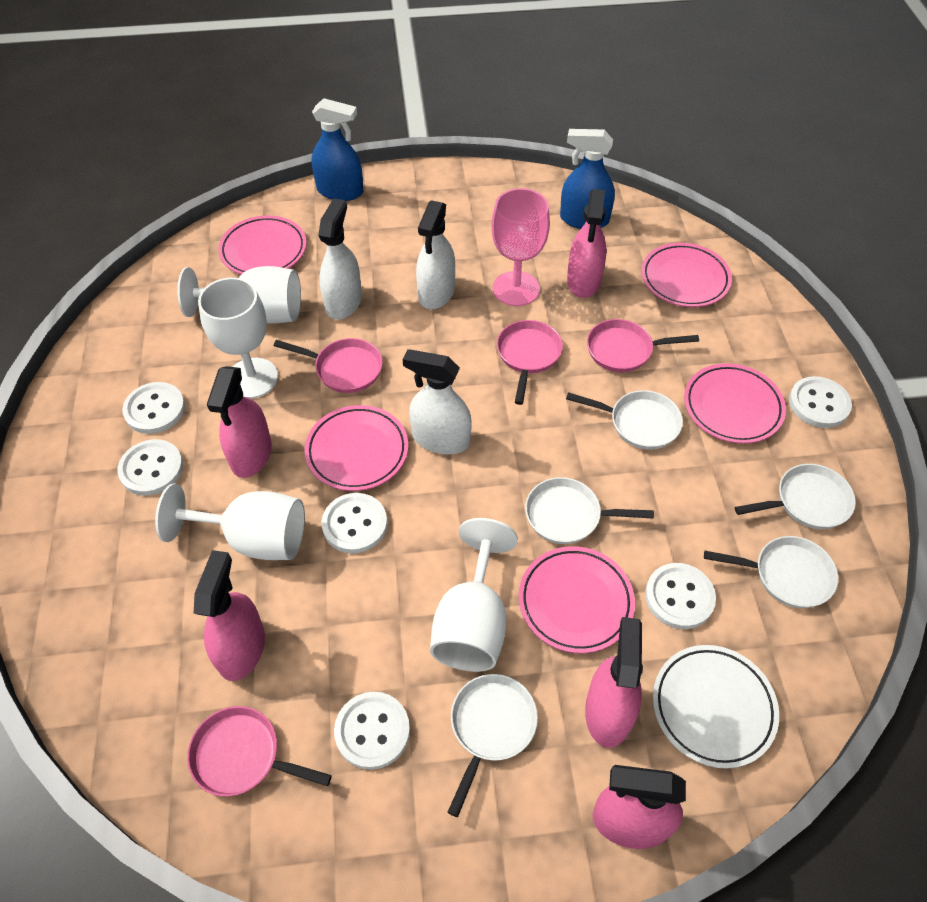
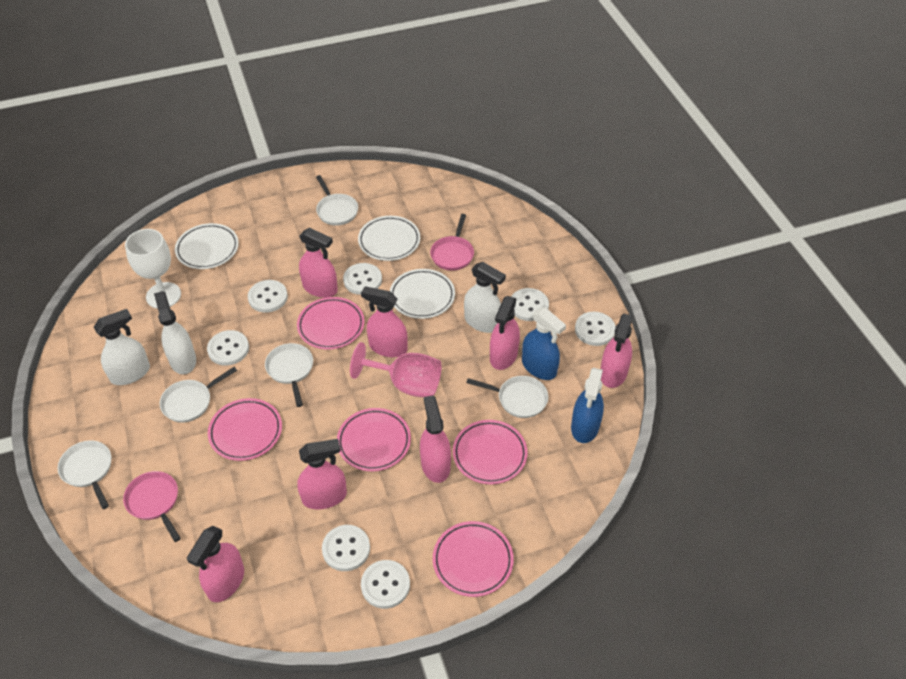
pink pan: [187,706,332,796] [274,338,383,393] [497,320,563,405] [587,319,699,372] = 4 -> [123,471,181,542] [430,214,474,271] = 2
pink spray bottle: [194,550,265,681] [207,366,272,478] [567,189,606,298] [585,617,643,748] [593,765,686,849] = 5 -> [187,526,244,602] [297,439,347,509] [299,228,338,298] [361,286,408,357] [420,395,451,483] [490,296,520,370] [601,314,633,388] = 7
white button: [118,439,183,496] [122,382,185,434] [321,493,387,553] [334,692,410,770] [645,563,716,629] [789,376,852,428] = 6 -> [207,330,249,366] [248,280,288,312] [322,525,370,571] [343,263,382,295] [361,560,410,609] [511,288,549,321] [575,312,616,346] = 7
white goblet: [155,484,305,560] [177,266,301,324] [198,277,278,398] [430,518,518,672] = 4 -> [125,229,181,309] = 1
white plate: [653,645,779,769] = 1 -> [175,223,239,269] [358,216,420,261] [390,269,455,319] = 3

